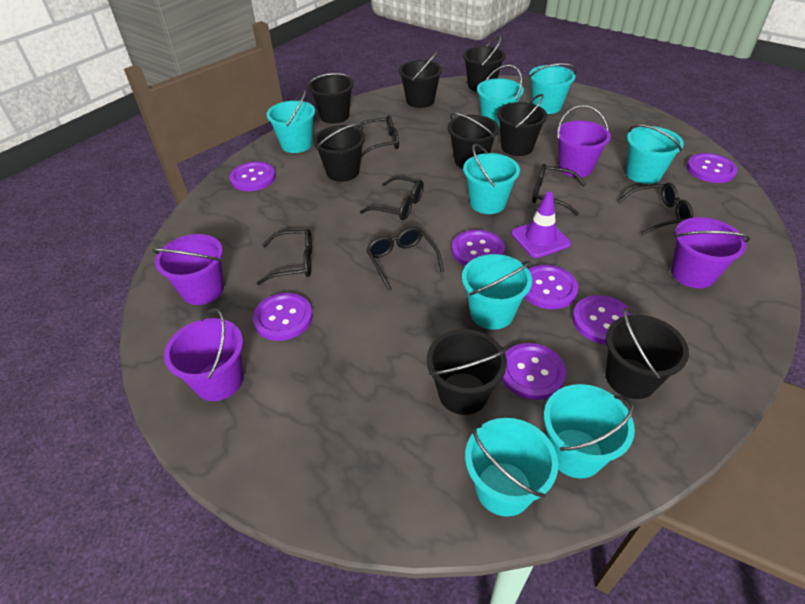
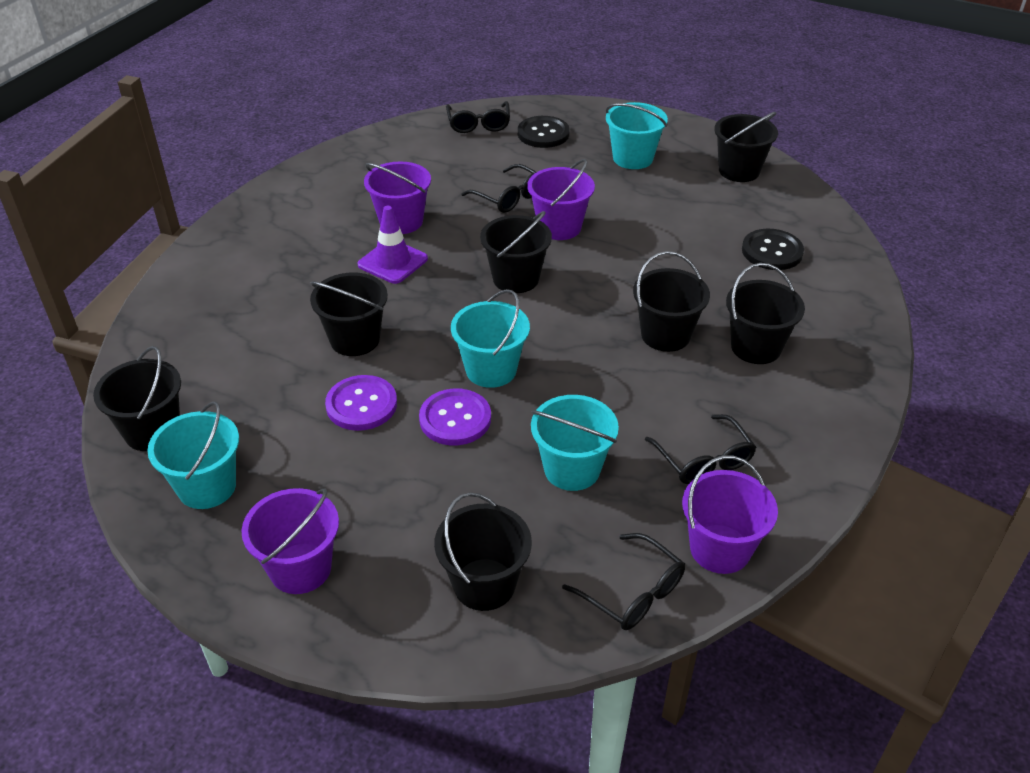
black bucket: [308,73,354,124] [313,124,365,182] [399,52,442,108] [427,329,507,415] [448,113,499,169] [463,36,506,92] [497,94,547,156] [606,308,689,399] = 8 -> [93,346,181,451] [310,272,388,356] [434,492,532,611] [480,211,552,293] [633,251,710,352] [714,112,778,182] [726,263,805,364] = 7
black button: none = 0 -> [518,116,570,148] [742,229,804,270] = 2
black glasses: [256,229,312,285] [356,115,399,157] [360,176,424,220] [366,227,444,291] [532,164,586,216] [618,182,693,235] = 6 -> [446,101,510,133] [461,164,536,213] [562,533,685,630] [645,414,756,484] = 4
purple button: [230,161,276,191] [253,293,313,341] [452,229,505,266] [502,343,566,400] [524,265,578,309] [572,295,631,345] [687,153,738,183] = 7 -> [325,375,397,431] [419,388,491,445] = 2
turquoise bucket: [266,90,315,153] [462,254,532,330] [463,144,520,214] [465,418,558,517] [477,65,524,129] [529,63,577,114] [544,384,635,478] [626,124,684,184] = 8 -> [147,401,239,509] [451,289,530,388] [531,395,619,491] [606,102,668,169] = 4

